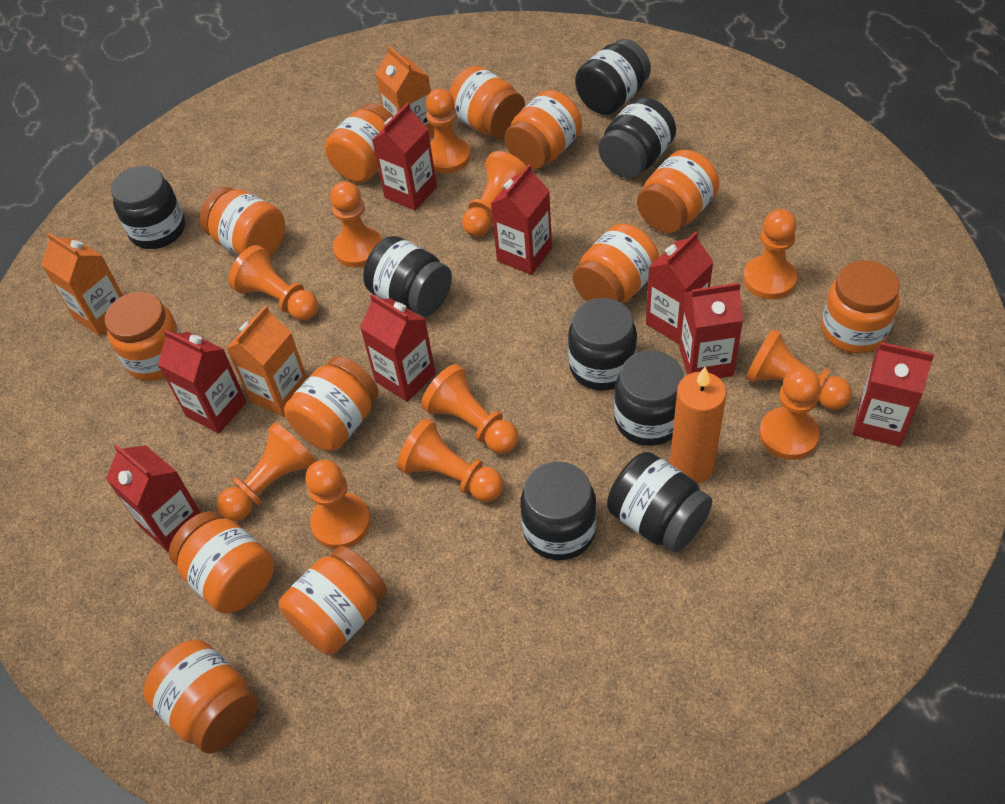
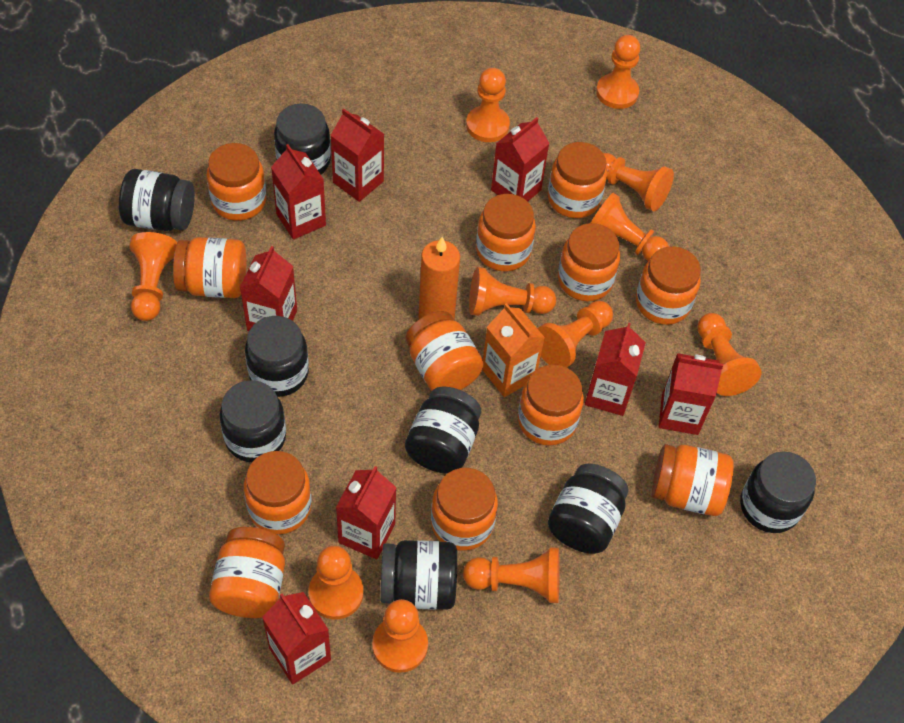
orange carton: [41,232,123,336] [226,306,307,417] [375,46,434,139] = 3 -> [482,303,545,397] = 1

